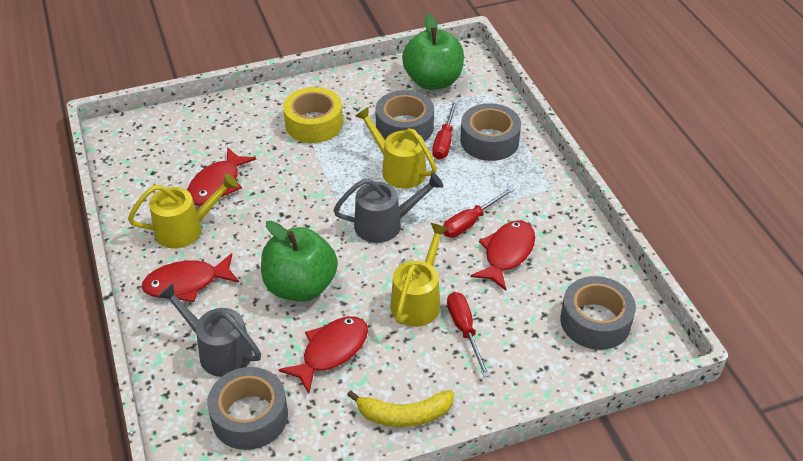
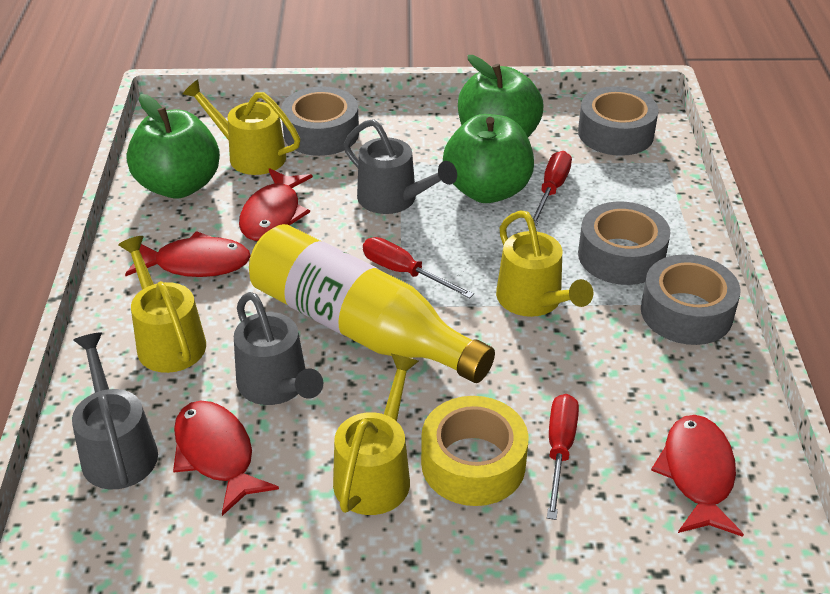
green apple: [261,221,338,302] [402,14,464,90] = 2 -> [127,94,220,198] [443,114,534,203] [458,55,543,137] = 3
grey watering can: [158,283,261,377] [333,173,443,243] = 2 -> [72,332,158,489] [234,292,323,405] [343,119,457,214] = 3
yellow banana: [347,390,454,427] = 1 -> none = 0
yellow bottle: none = 0 -> [249,224,495,383] = 1
yellow watering can: [128,173,238,248] [355,106,437,188] [390,223,449,327] = 3 -> [118,236,206,373] [182,79,300,175] [333,354,419,515] [496,210,593,317] = 4

